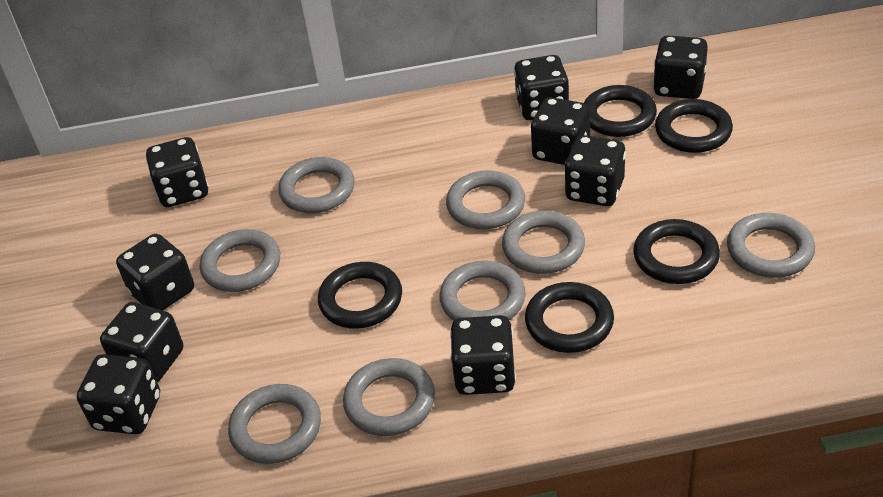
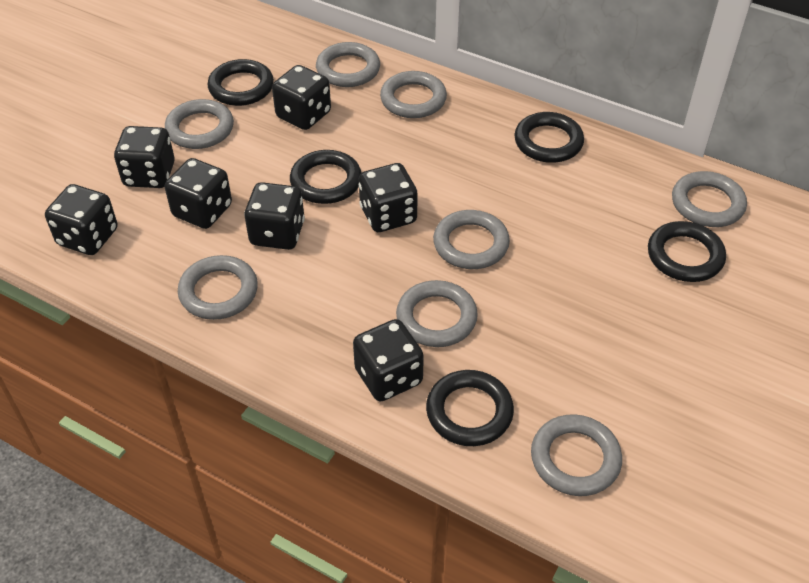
black dice: [77,354,160,434] [100,302,183,382] [116,234,194,310] [146,137,208,207] [450,315,516,395] [514,55,569,120] [531,97,590,165] [564,135,626,206] [653,35,708,99] = 9 -> [45,184,117,255] [114,126,175,188] [165,158,232,229] [244,182,305,250] [272,65,331,130] [353,319,424,401] [359,163,418,232] = 7

